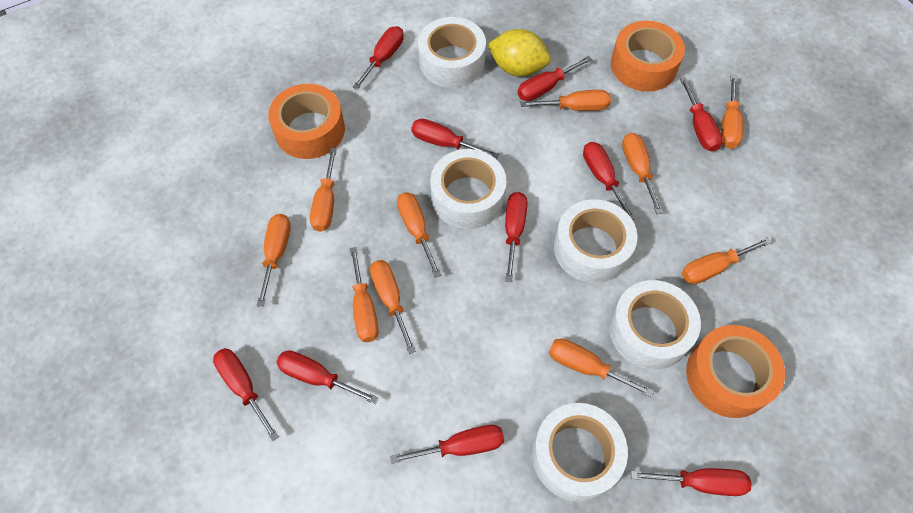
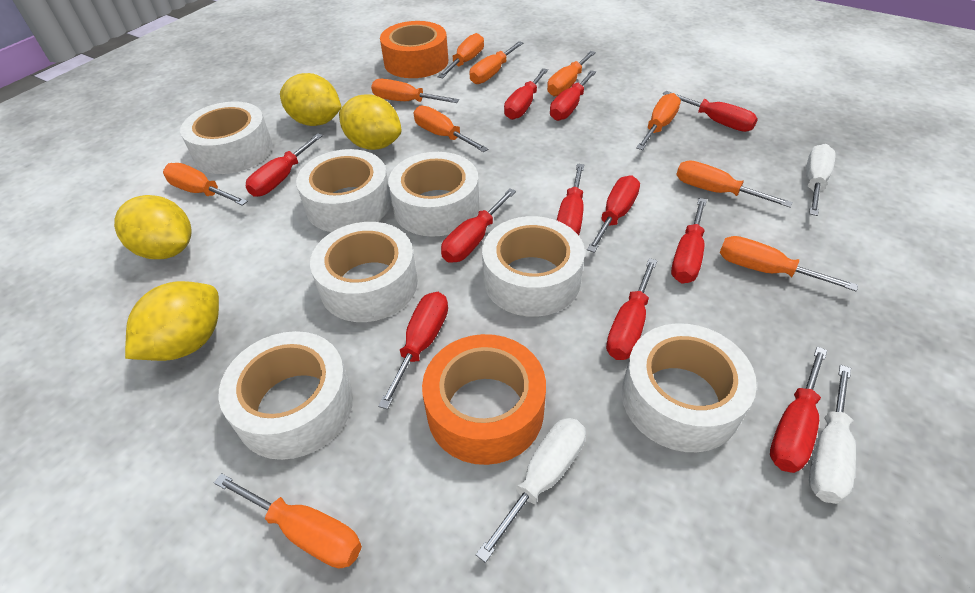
orange tape: [268,84,345,159] [611,21,685,92] [686,325,785,418] = 3 -> [380,21,448,78] [422,334,546,465] = 2
red screwdriver: [213,348,279,441] [276,350,379,404] [352,26,404,90] [390,425,504,464] [411,119,499,159] [505,192,527,282] [518,56,592,101] [583,142,635,220] [631,468,752,496] [680,77,723,151] = 10 -> [246,133,323,197] [378,292,448,409] [441,188,516,263] [504,68,548,120] [550,70,596,121] [557,164,584,236] [587,175,640,253] [606,258,657,360] [663,91,758,132] [671,198,707,283] [770,346,827,473] = 11
white screwdriver: none = 0 -> [476,418,585,563] [806,144,836,216] [809,365,856,504] = 3
white tape: [418,17,486,88] [430,149,506,229] [532,403,628,502] [554,199,638,283] [609,280,701,370] = 5 -> [180,101,272,174] [219,331,353,460] [296,149,391,232] [310,222,418,322] [388,152,480,237] [482,216,585,317] [622,323,757,452] = 7
yellow lemon: [487,29,551,77] = 1 -> [114,195,192,259] [125,281,219,361] [280,73,342,126] [339,94,401,150] = 4

